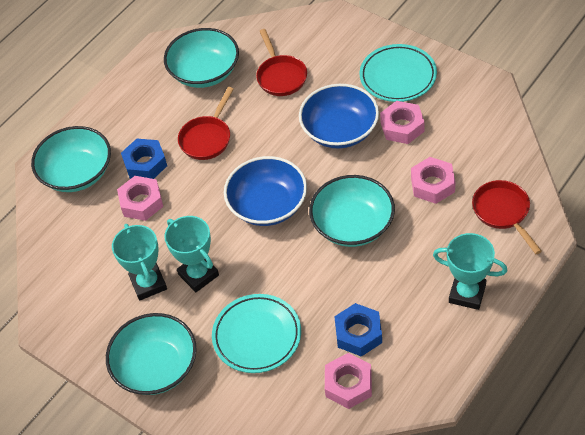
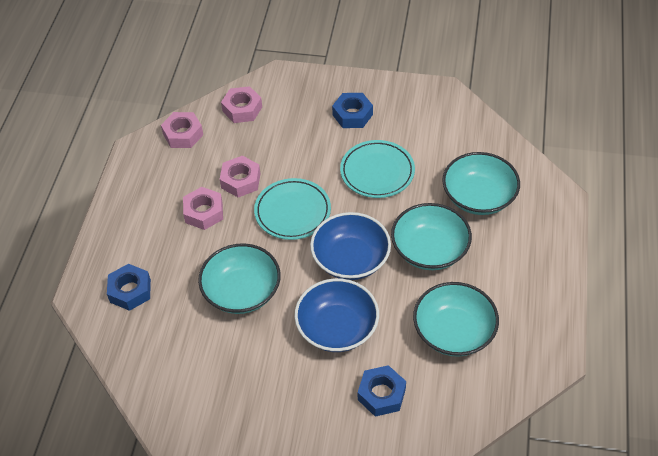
blue nut: [121,139,167,179] [334,303,382,357] = 2 -> [107,264,151,311] [332,93,373,128] [358,365,406,417] = 3
red pan: [178,87,234,160] [256,29,307,96] [472,180,542,254] = 3 -> none = 0
turquoise trophy: [112,224,167,301] [164,216,219,292] [433,233,507,310] = 3 -> none = 0

